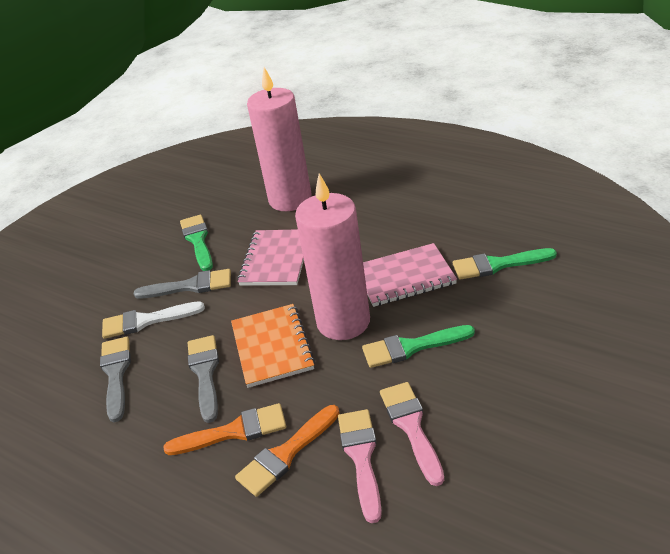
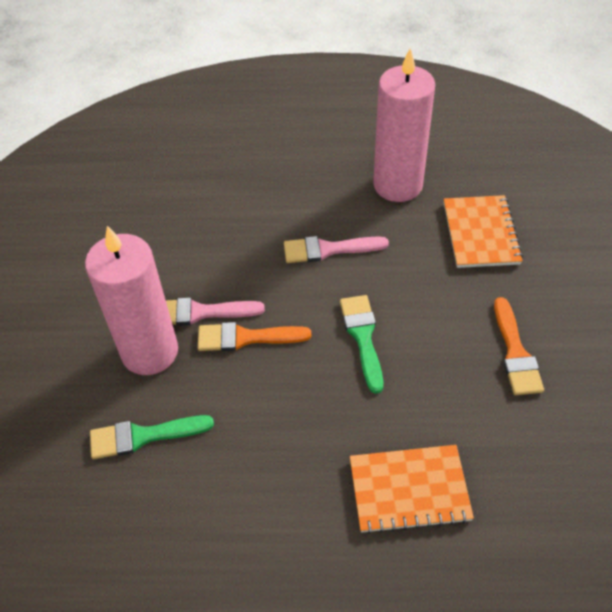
green brush: [180,215,213,271] [362,325,475,368] [453,248,557,280] = 3 -> [90,415,214,459] [340,295,383,394] = 2
grey brush: [100,337,131,422] [134,269,231,298] [188,335,219,423] = 3 -> none = 0
orange notebook: [231,304,315,388] = 1 -> [350,445,474,534] [444,195,523,268] = 2
pink notebook: [237,229,304,286] [363,243,457,307] = 2 -> none = 0
white brush: [102,301,205,339] = 1 -> none = 0

